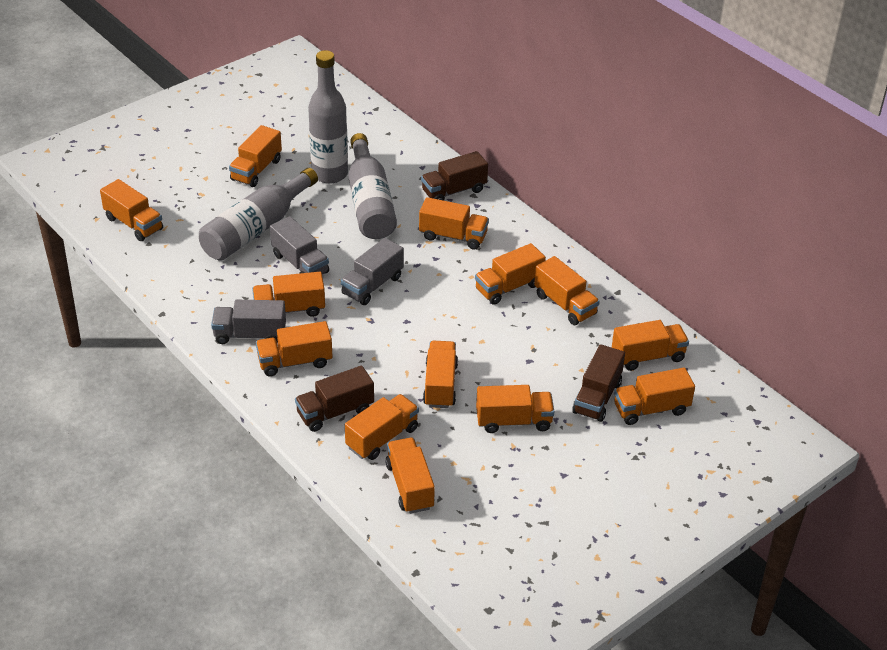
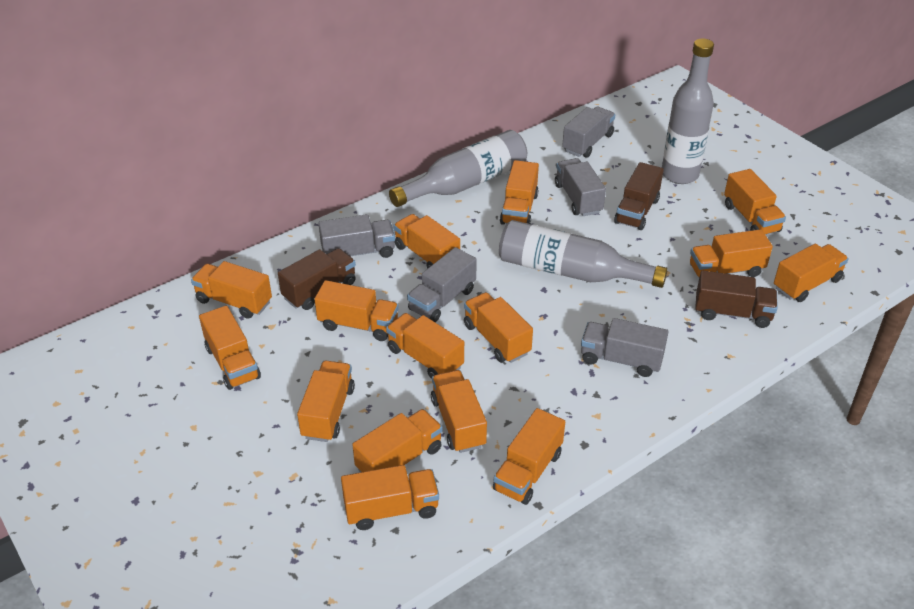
grey truck: [211,300,286,344] [270,216,329,275] [341,238,404,305] = 3 -> [318,214,395,258] [407,247,477,322] [555,158,606,216] [562,107,615,158] [581,318,668,377] = 5
orange truck: [100,179,163,241] [229,125,282,187] [252,272,325,317] [256,321,333,377] [345,394,419,460] [385,438,435,514] [419,197,489,250] [423,341,458,408] [475,243,546,305] [476,385,555,433] [534,256,600,325] [612,320,689,371] [614,367,695,425] = 13 -> [191,261,272,319] [199,306,261,390] [297,361,355,442] [314,280,399,341] [341,465,439,530] [352,409,443,473] [386,313,464,379] [393,214,460,269] [431,370,487,453] [464,292,533,363] [493,408,565,505] [500,160,539,225] [690,229,773,277] [724,169,786,235] [774,244,849,302] = 15

